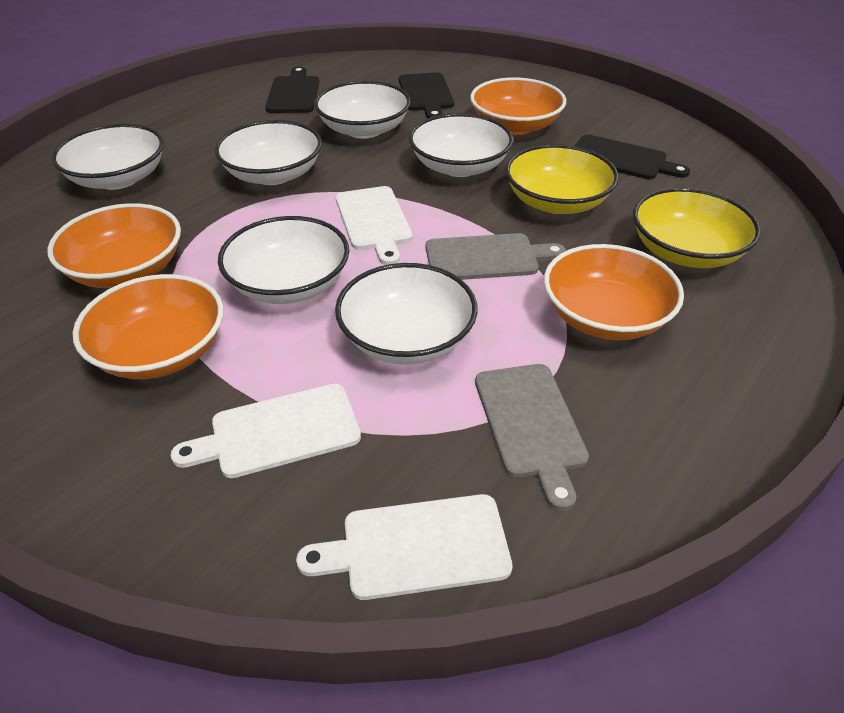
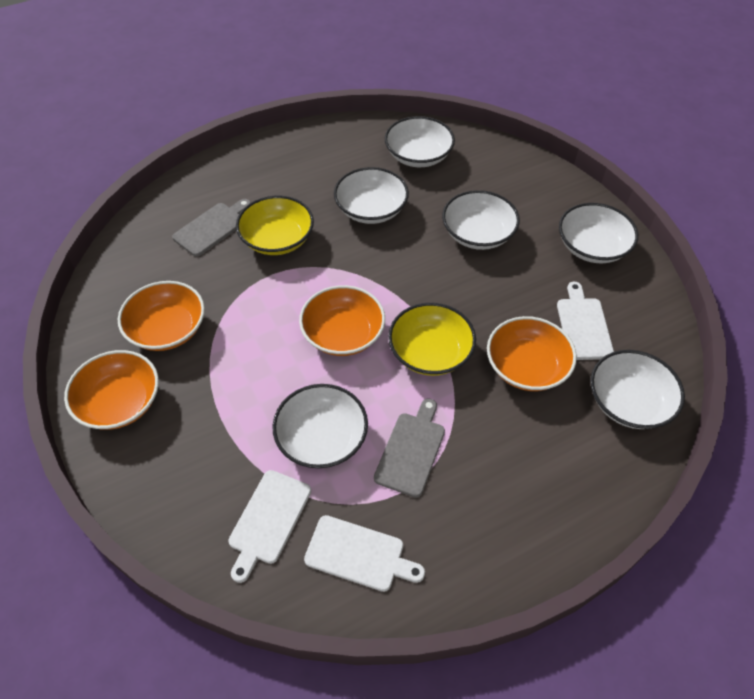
black cutting board: [265,67,319,113] [399,73,454,119] [575,135,690,179] = 3 -> none = 0

